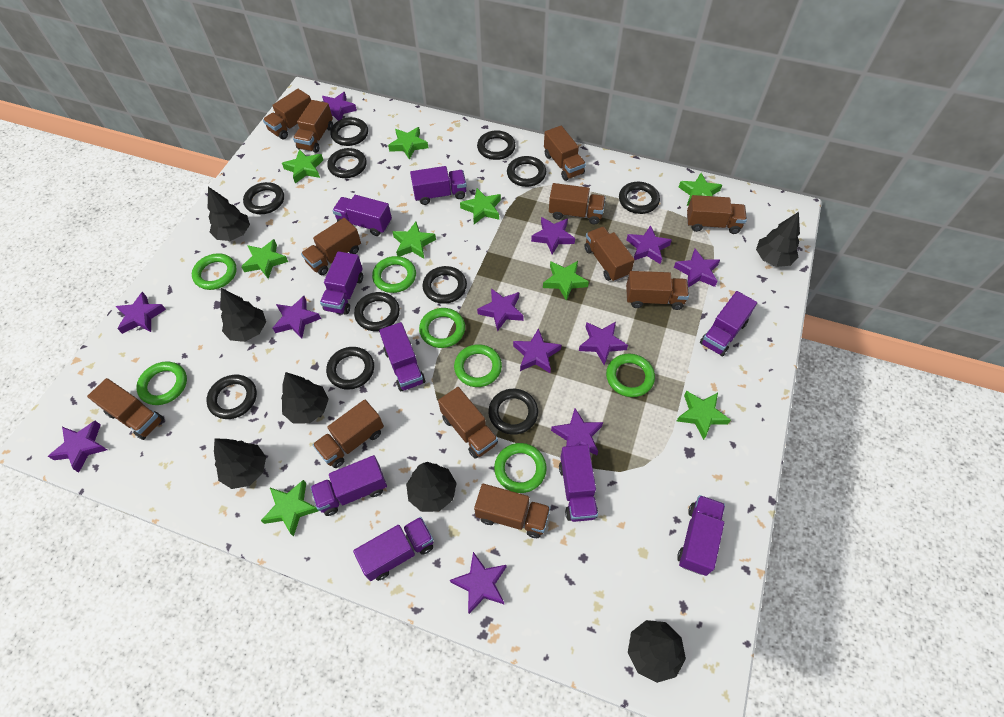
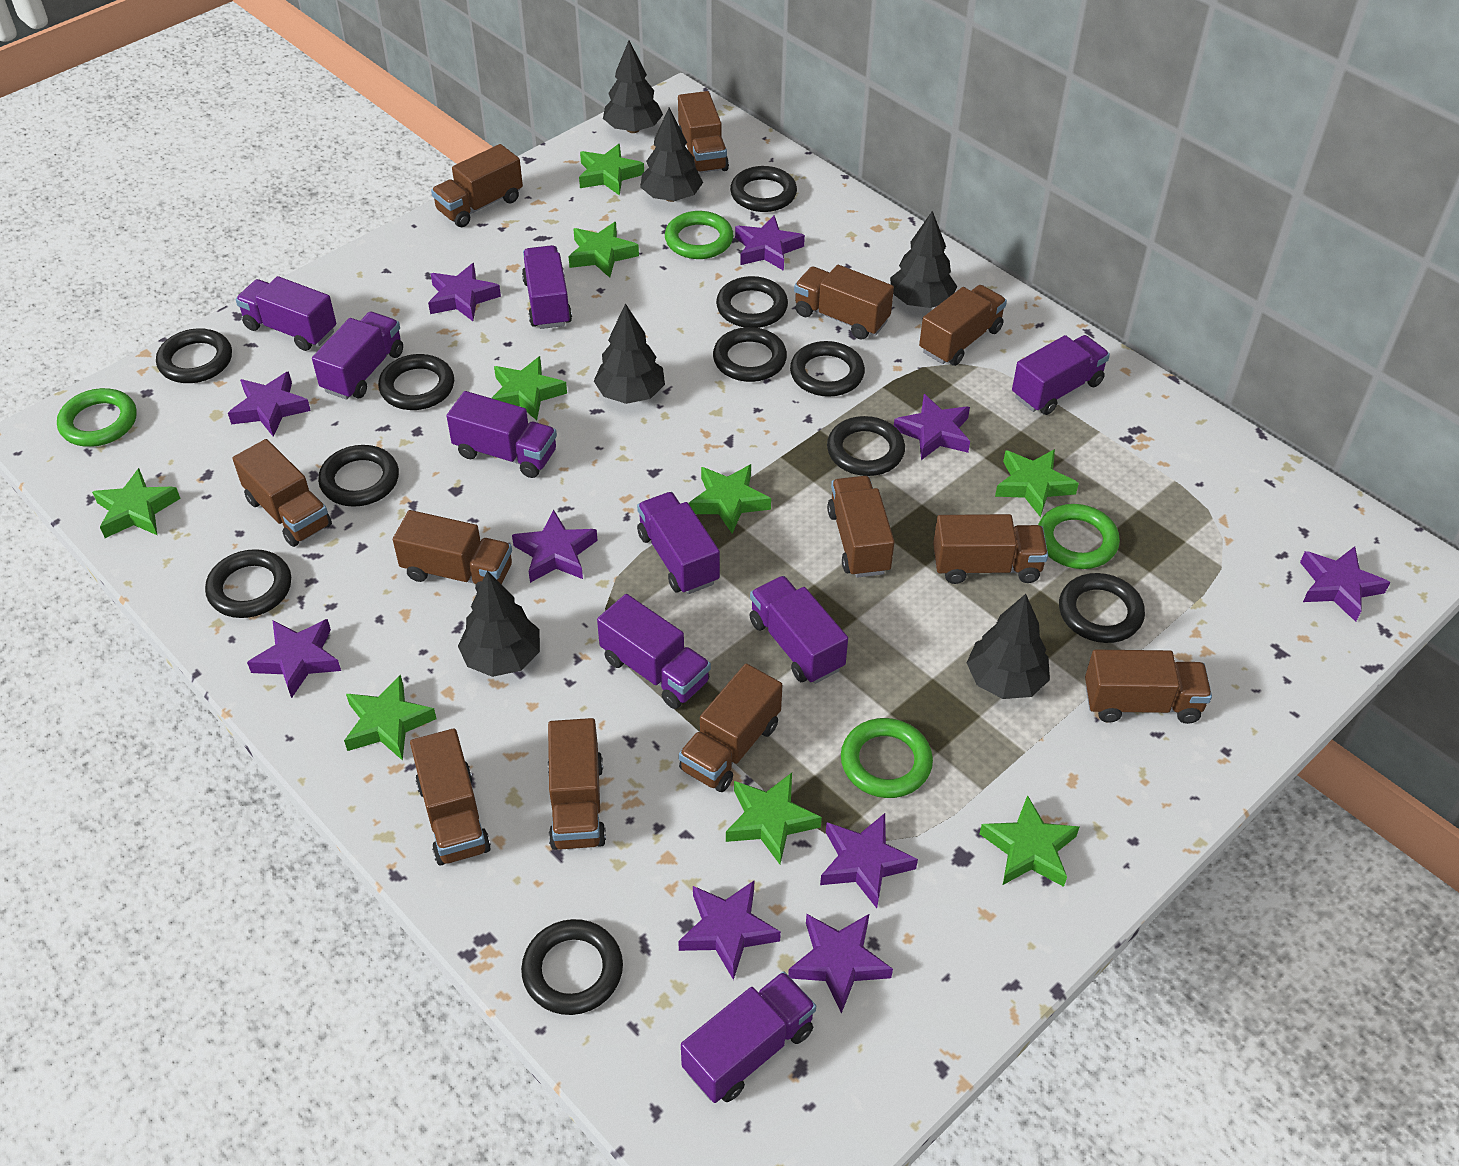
black tree: [208,187,250,241] [214,438,266,489] [220,288,266,342] [281,372,329,424] [406,462,457,512] [628,620,686,683] [756,212,800,267] = 7 -> [458,571,540,677] [594,303,665,404] [603,41,663,133] [640,108,703,202] [890,211,957,308] [967,594,1050,699] = 6
green ring: [136,361,187,405] [192,253,237,290] [372,256,416,293] [419,308,465,348] [454,344,502,387] [494,443,547,493] [606,354,655,397] = 7 -> [57,388,137,447] [665,211,733,259] [841,718,933,798] [1038,504,1120,569] = 4
purple star: [48,421,107,472] [115,292,166,334] [273,296,321,339] [322,92,357,121] [450,552,506,614] [477,288,524,331] [513,328,561,373] [531,217,575,255] [551,408,603,455] [579,322,628,365] [627,225,672,264] [674,249,720,287] = 12 -> [228,371,311,437] [247,619,341,698] [428,263,501,321] [512,510,598,583] [678,881,781,980] [735,215,805,271] [788,914,893,1014] [820,813,918,908] [894,394,970,460] [1300,546,1390,622] = 10

